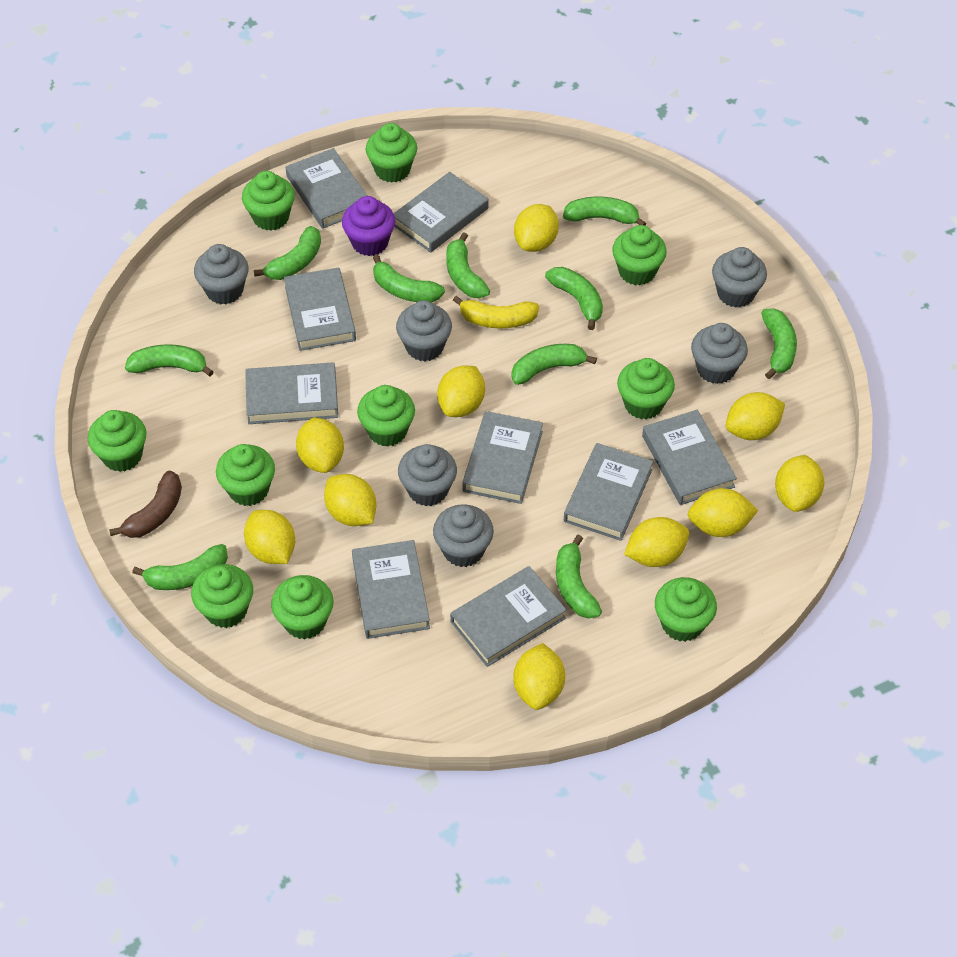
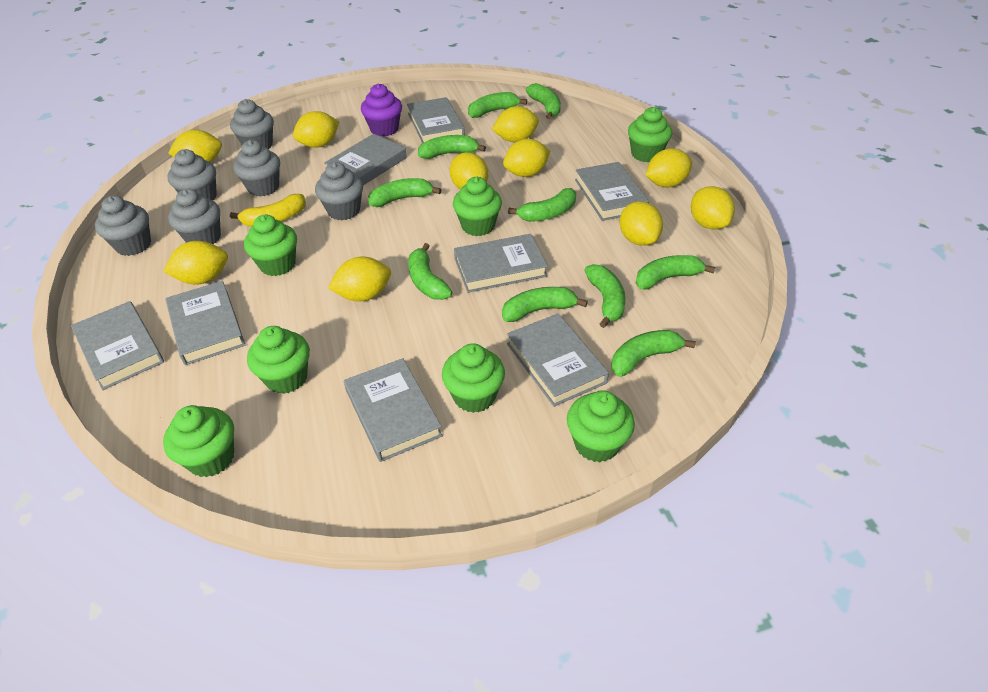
brown banana: [109,470,182,538] = 1 -> none = 0
green cupcake: [88,410,146,472] [191,564,253,628] [216,444,275,506] [242,171,295,231] [271,575,334,639] [357,385,415,447] [365,123,417,183] [612,225,667,285] [617,358,675,419] [655,577,717,642] = 10 -> [163,405,234,477] [244,215,297,276] [247,326,310,394] [442,343,505,413] [453,177,502,236] [567,390,635,462] [628,107,672,162] = 7
grey book: [245,362,338,424] [284,267,356,351] [286,148,367,229] [352,540,430,639] [393,172,488,253] [450,566,567,667] [462,411,543,504] [564,443,653,541] [642,410,737,505] = 9 -> [71,301,164,390] [165,281,245,365] [324,134,407,185] [344,358,443,462] [407,97,465,143] [454,234,548,293] [507,313,609,407] [575,162,649,221] = 8

